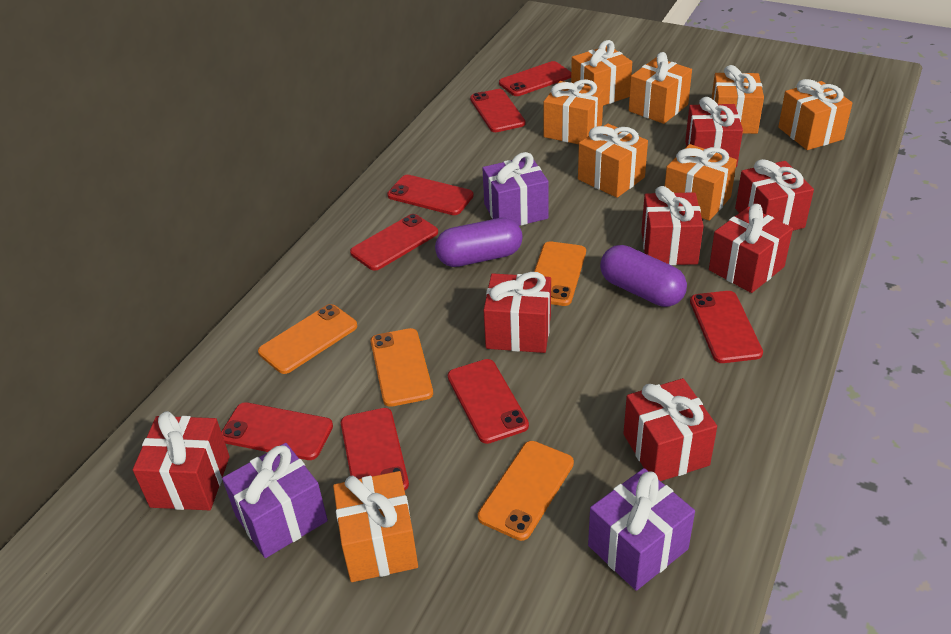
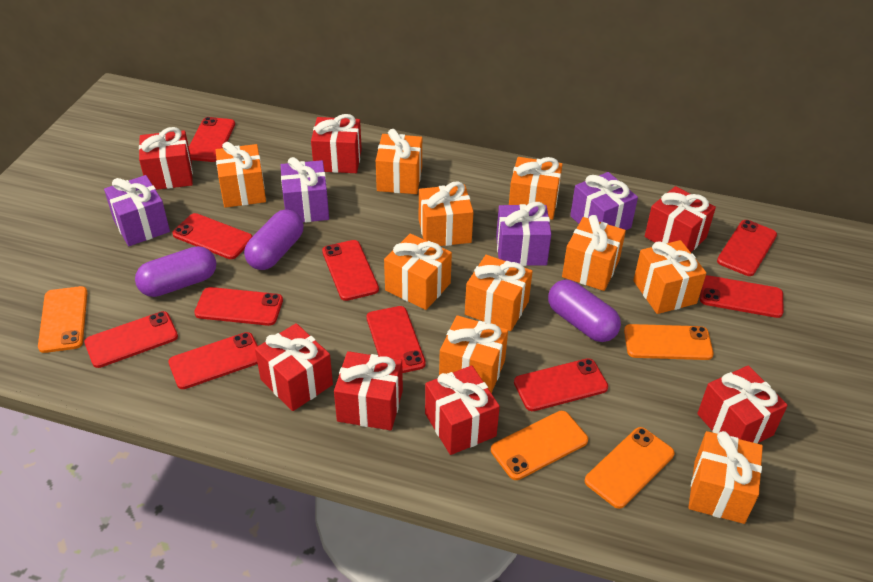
orange gift: [333,471,418,582] [544,79,604,144] [571,40,632,106] [578,123,648,198] [629,52,692,124] [665,144,737,221] [711,65,764,134] [778,79,853,150] = 8 -> [215,142,266,208] [376,129,422,194] [384,233,452,310] [419,181,473,246] [439,315,508,394] [465,255,533,331] [509,157,563,220] [562,215,626,291] [633,240,706,314] [688,431,763,524] = 10
purple capsule: [435,218,523,267] [600,245,687,307] = 2 -> [135,246,216,297] [244,209,304,270] [548,280,621,342] = 3
purple gift: [222,443,328,558] [483,152,549,226] [588,468,695,591] = 3 -> [104,175,170,246] [281,157,329,222] [496,202,551,266] [570,172,638,230] = 4
red phone: [221,402,333,460] [341,408,409,490] [350,214,438,271] [387,175,474,215] [448,359,529,444] [470,89,526,132] [499,61,571,96] [690,291,763,363] = 8 -> [84,311,178,368] [168,332,258,389] [172,213,253,259] [189,117,235,162] [194,287,283,326] [322,240,379,301] [366,306,426,373] [514,358,608,411] [700,275,784,318] [717,220,777,276] = 10

